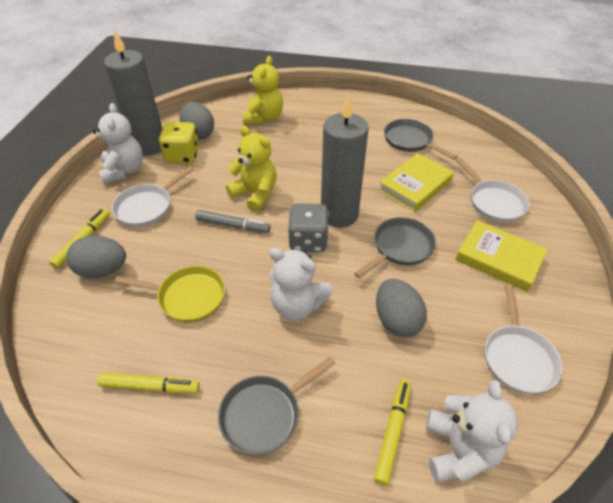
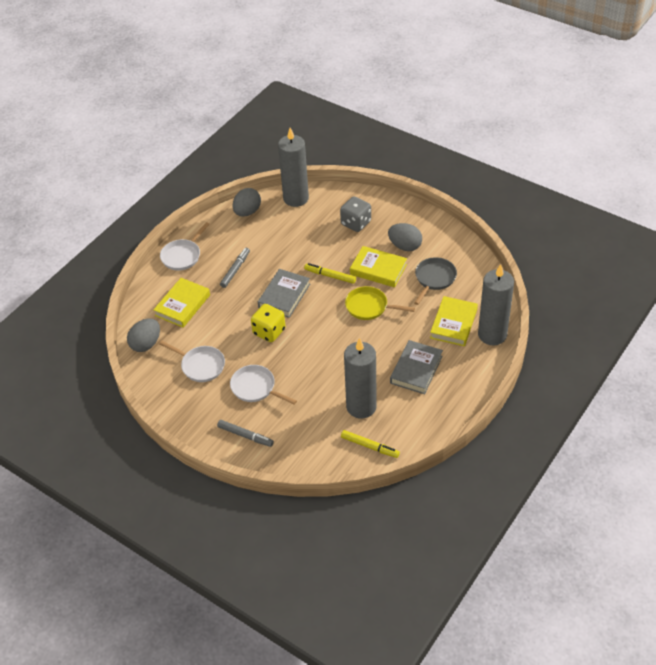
grey book: none = 0 -> [258,269,310,318] [390,340,443,394] = 2
grey candle: [104,29,163,156] [321,94,369,228] = 2 -> [278,128,309,207] [344,338,377,419] [478,264,514,345] = 3
grey marker: [195,210,271,233] = 1 -> [217,420,274,447] [220,248,250,288] = 2
grey pan: [218,357,335,455] [354,217,436,278] [384,119,458,160] = 3 -> [414,257,457,305] = 1
white teddy bear: [93,103,143,184] [269,248,332,320] [426,380,518,482] = 3 -> none = 0
yellow book: [378,153,454,212] [455,220,548,292] = 2 -> [153,278,210,328] [350,246,407,287] [430,296,478,346] = 3
yellow marker: [49,209,110,269] [97,372,200,393] [374,379,411,486] = 3 -> [304,263,356,284] [341,430,400,458] = 2
yellow teddy bear: [226,126,277,212] [243,56,283,125] = 2 -> none = 0

